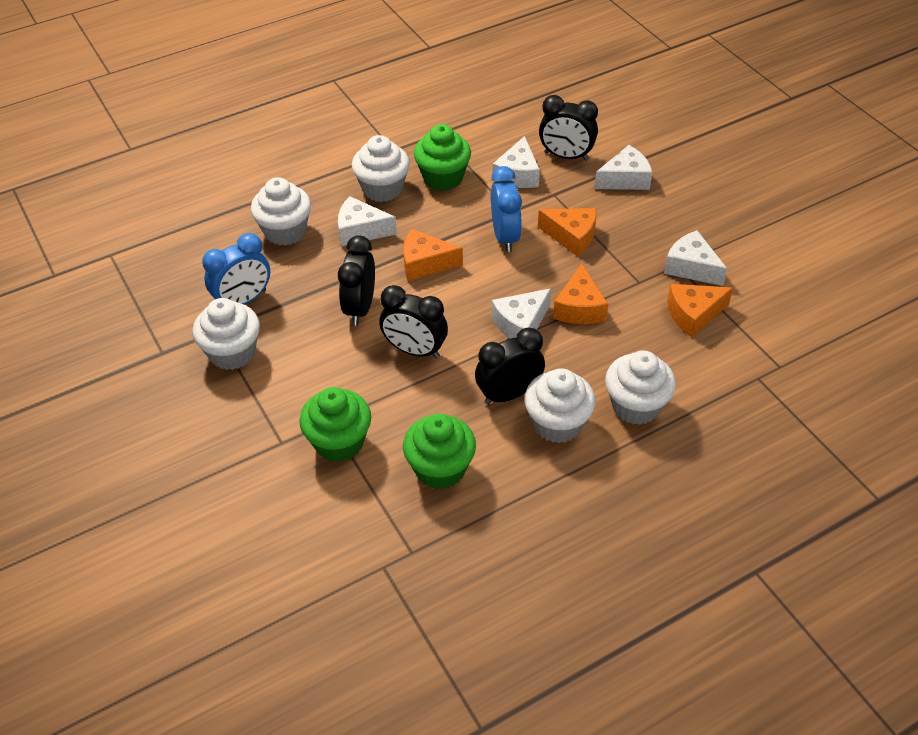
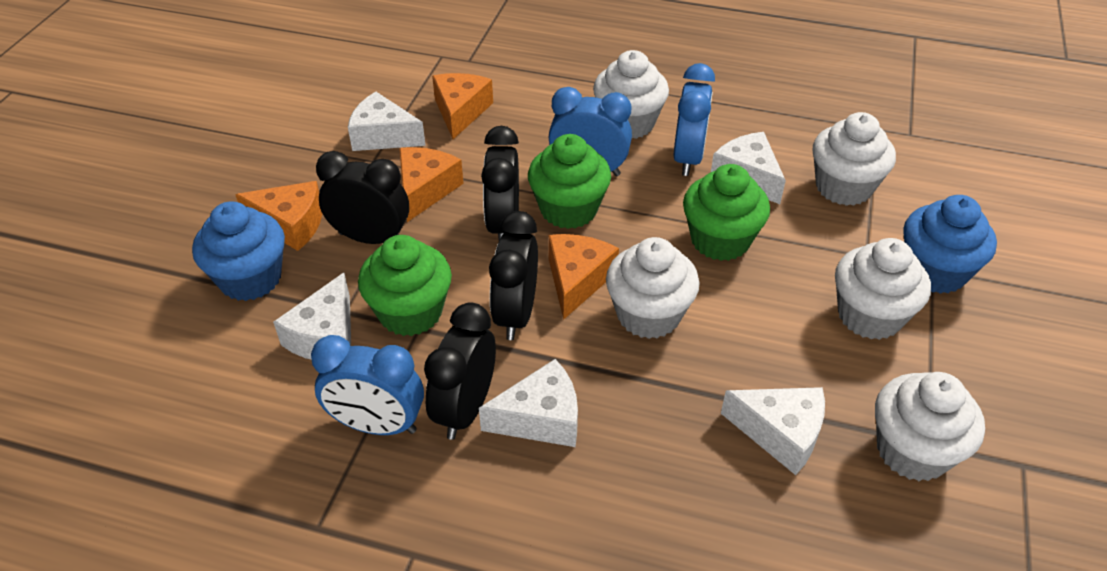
blue clock: [202,233,270,305] [491,166,522,252] = 2 -> [311,335,424,435] [548,87,632,176] [674,63,715,176] = 3
blue cupcake: none = 0 -> [192,201,285,301] [904,195,997,294] = 2

